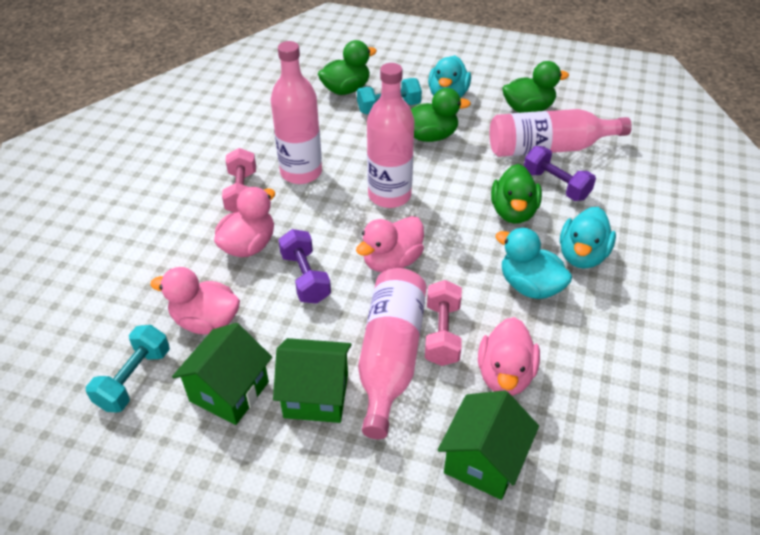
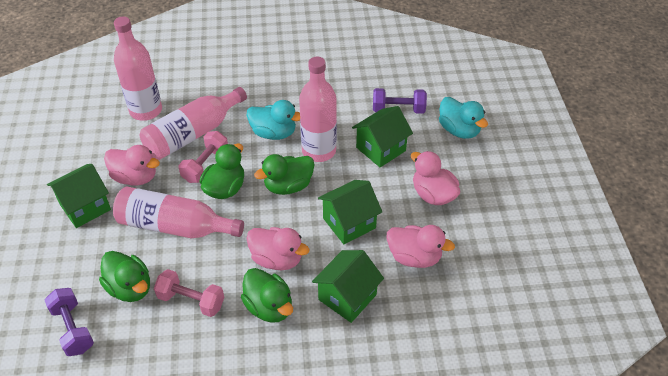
green house: [172,323,272,425] [273,338,352,423] [438,390,539,500] = 3 -> [47,164,111,228] [312,250,384,323] [318,180,382,244] [352,106,413,168] = 4
turquoise duck: [428,55,471,98] [495,228,572,299] [560,207,616,269] = 3 -> [246,100,300,140] [439,97,488,139] = 2
turquoise dumbbell: [86,325,170,412] [357,78,422,114] = 2 -> none = 0

